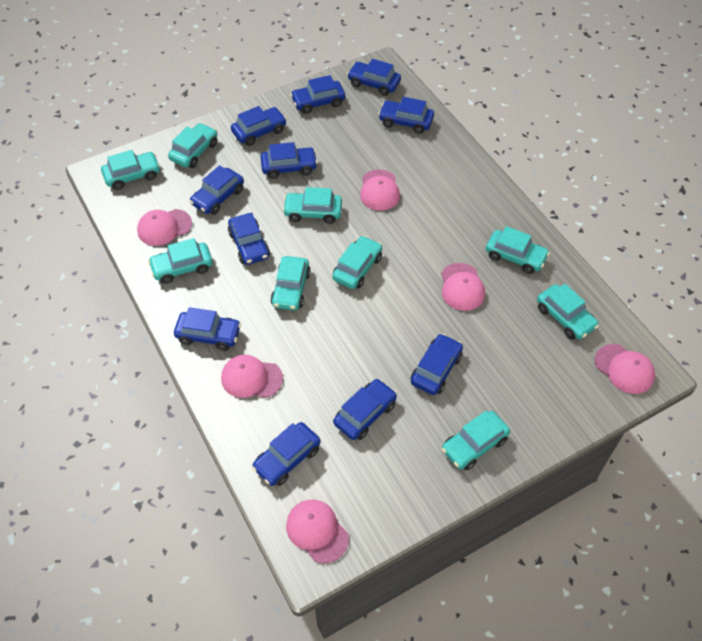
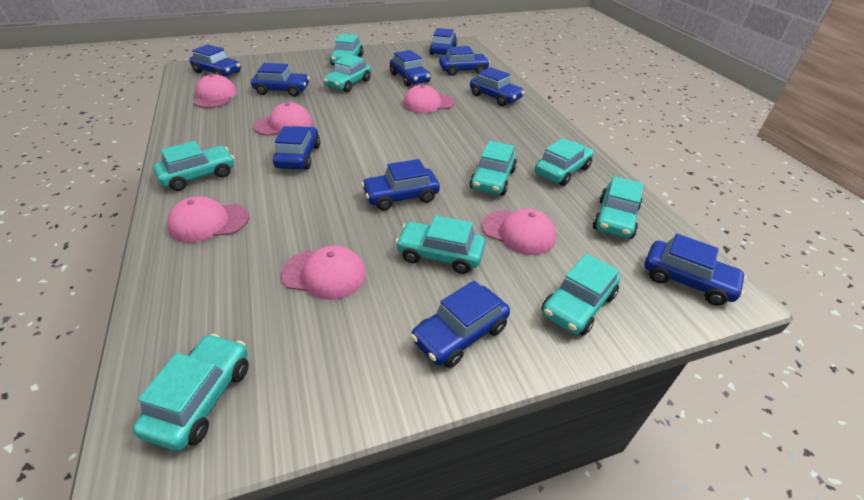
blue car: [174,307,241,351] [190,165,244,215] [228,212,270,265] [231,106,287,146] [252,422,321,486] [260,142,318,179] [290,75,345,114] [333,379,397,440] [347,59,401,96] [378,97,434,134] [411,334,463,395] = 11 -> [189,44,241,76] [251,63,310,97] [273,126,320,170] [361,159,440,211] [390,50,431,86] [410,280,510,368] [429,28,457,55] [439,46,490,76] [470,67,524,106] [645,234,747,305] = 10

